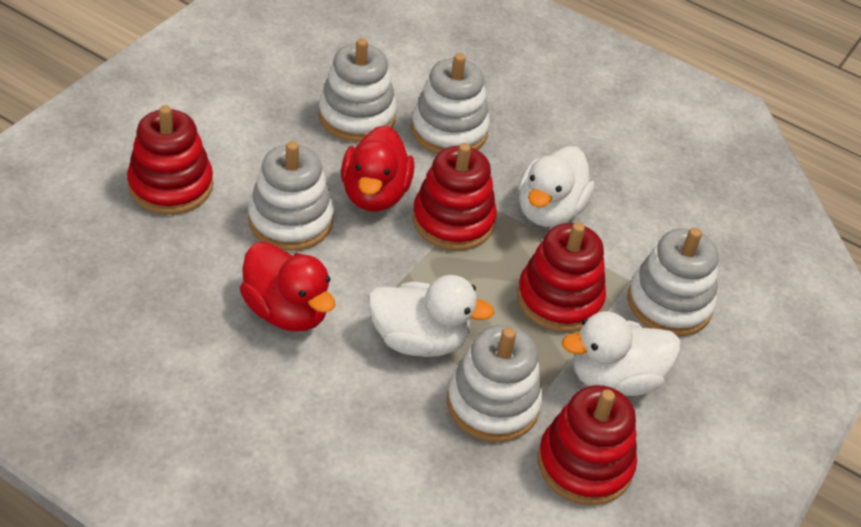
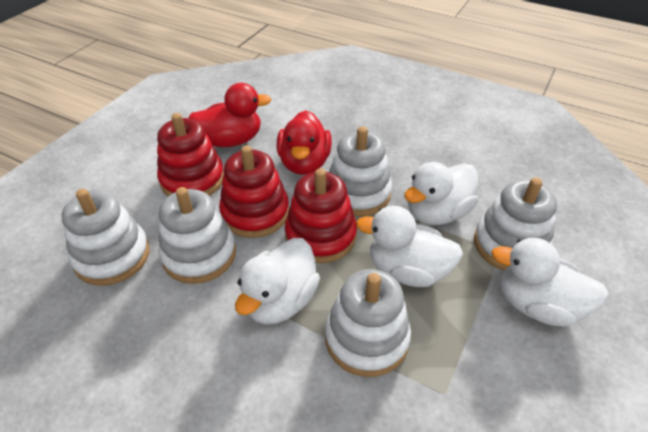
red stacking toy: [127,105,213,215] [412,143,497,251] [517,222,606,332] [538,385,637,506] = 4 -> [157,113,224,196] [219,146,289,238] [285,168,357,263] = 3
white duck: [368,275,494,357] [519,146,595,227] [562,311,680,396] = 3 -> [235,238,320,325] [356,206,463,287] [404,162,478,225] [491,238,609,327] = 4

